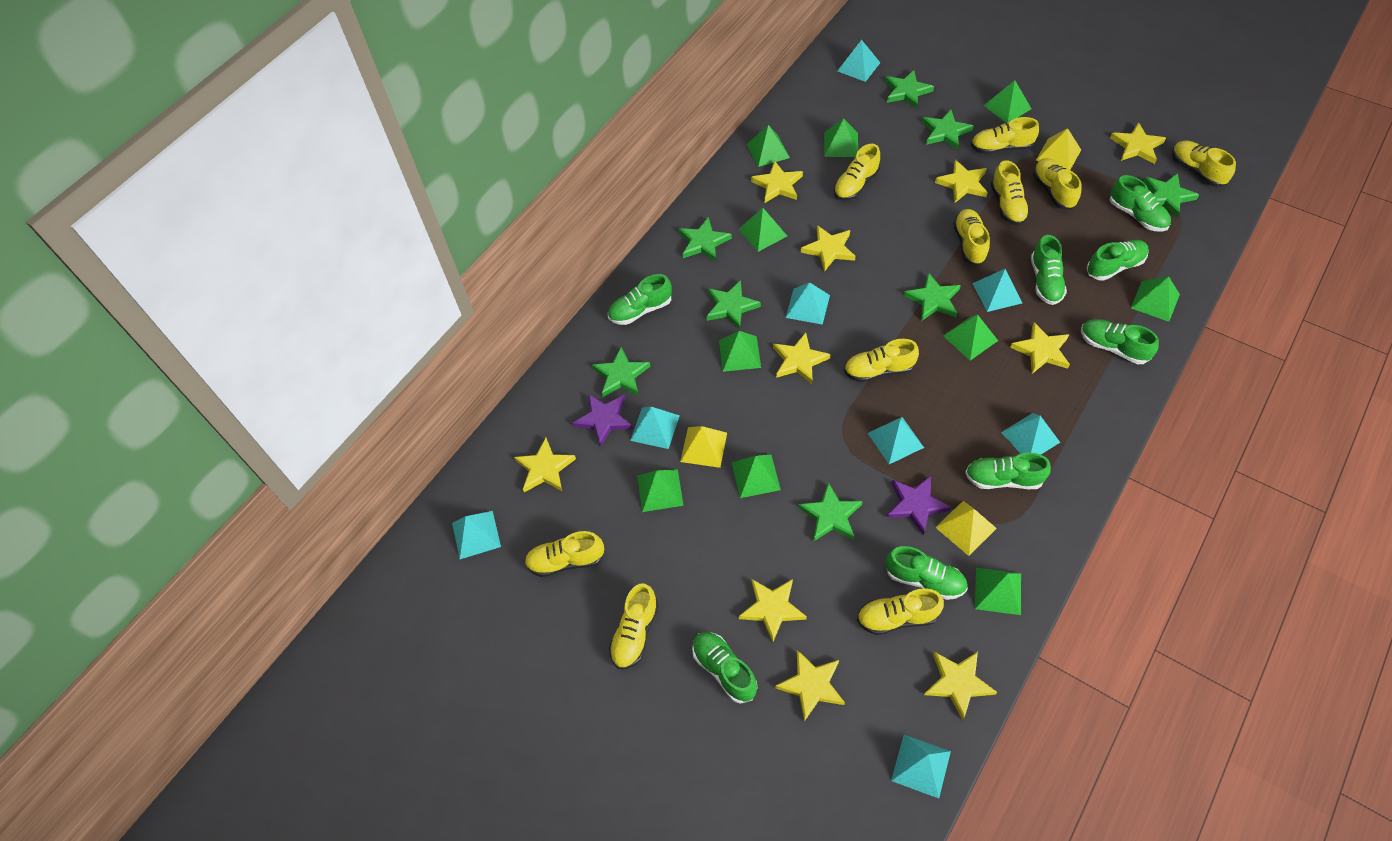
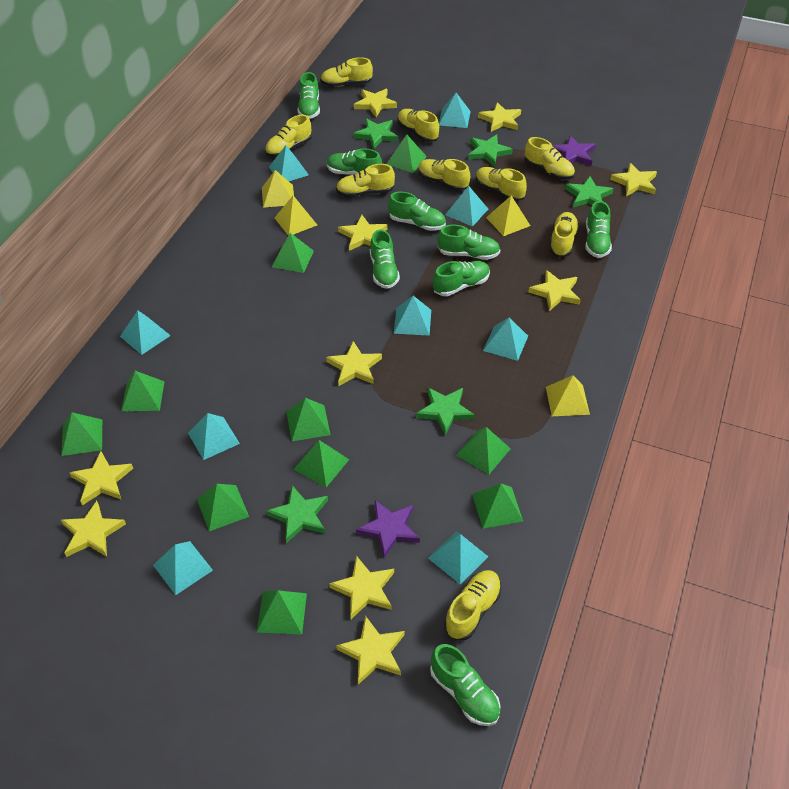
green star: [592,347,650,397] [679,217,732,262] [706,280,761,329] [798,482,863,542] [885,70,934,109] [904,273,961,321] [922,110,974,150] [1143,173,1199,217] = 8 -> [266,485,328,543] [354,118,398,149] [416,387,475,435] [468,134,513,167] [565,176,613,207] = 5
turquoise pyramid: [452,511,501,559] [630,407,680,449] [786,282,830,325] [837,40,880,82] [868,417,924,464] [891,735,951,798] [972,269,1022,312] [1001,413,1060,455] = 8 -> [120,310,171,355] [153,541,213,595] [188,413,240,460] [269,145,309,181] [394,296,431,336] [428,531,488,585] [439,93,471,128] [445,186,488,227] [483,318,528,361] = 9
yellow pyramid: [680,426,727,468] [935,501,997,556] [1036,128,1081,170] = 3 -> [262,170,294,208] [275,196,317,235] [486,196,530,236] [546,375,590,416] = 4
yellow shoe: [524,531,605,577] [609,583,659,669] [834,144,880,201] [844,339,919,382] [857,588,944,635] [953,209,990,265] [971,117,1039,154] [991,160,1030,225] [1033,158,1081,209] [1172,141,1236,187] = 10 -> [265,115,312,157] [320,57,373,87] [336,164,395,197] [397,109,439,142] [418,159,470,191] [444,570,502,640] [476,167,527,201] [525,137,575,180] [549,212,579,257] = 9

